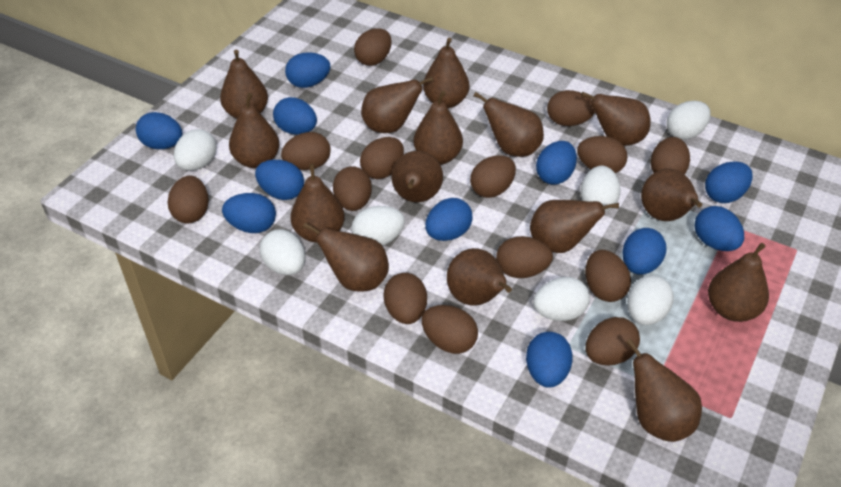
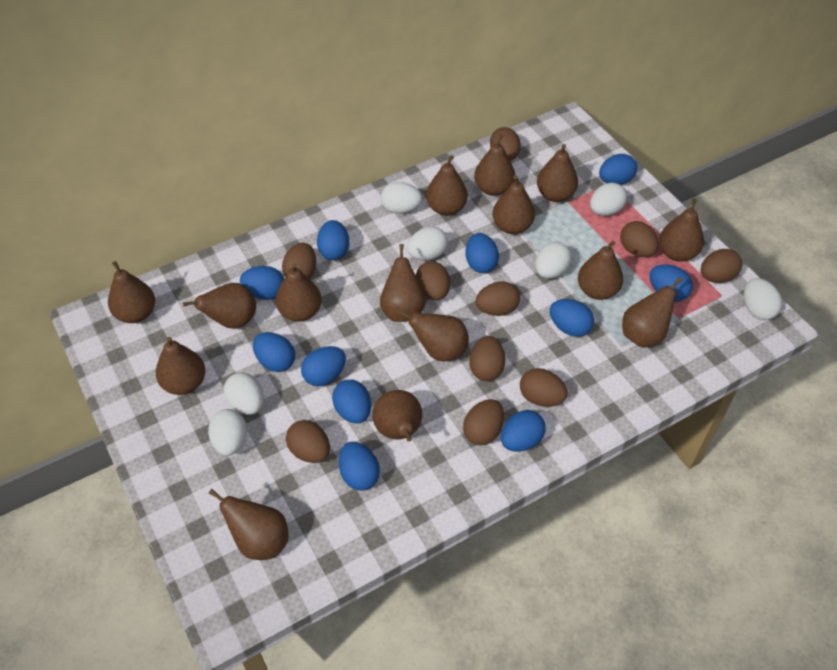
brown egg: [168,175,209,223] [281,132,331,170] [333,166,372,211] [354,28,392,66] [360,137,404,179] [383,273,427,324] [422,305,478,354] [470,155,516,198] [496,236,553,278] [547,90,595,126] [577,136,628,173] [585,250,631,302] [586,317,640,366] [651,137,690,174] = 14 -> [282,243,316,279] [286,420,330,463] [416,261,450,300] [463,399,504,445] [469,336,505,381] [475,281,520,316] [490,127,521,161] [520,368,568,407] [620,221,659,257] [701,249,742,283] = 10

